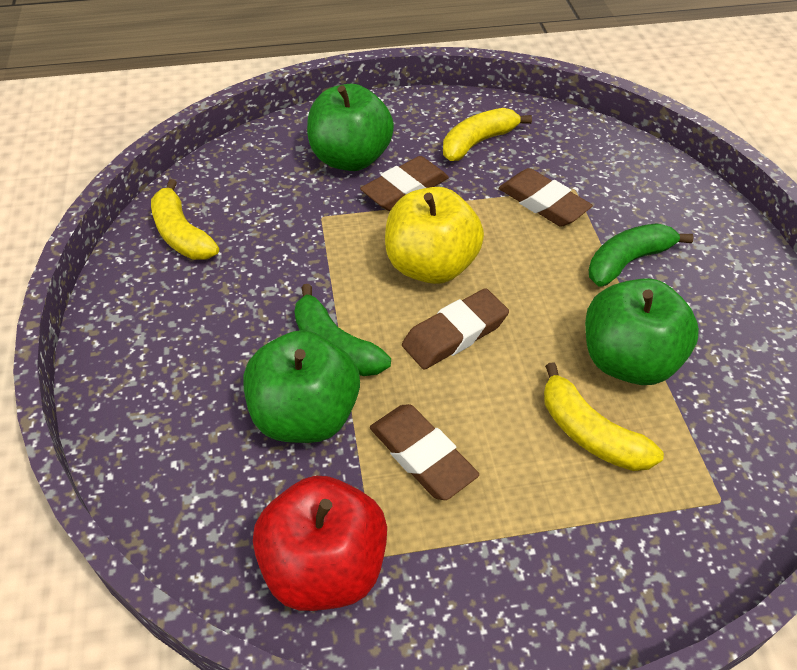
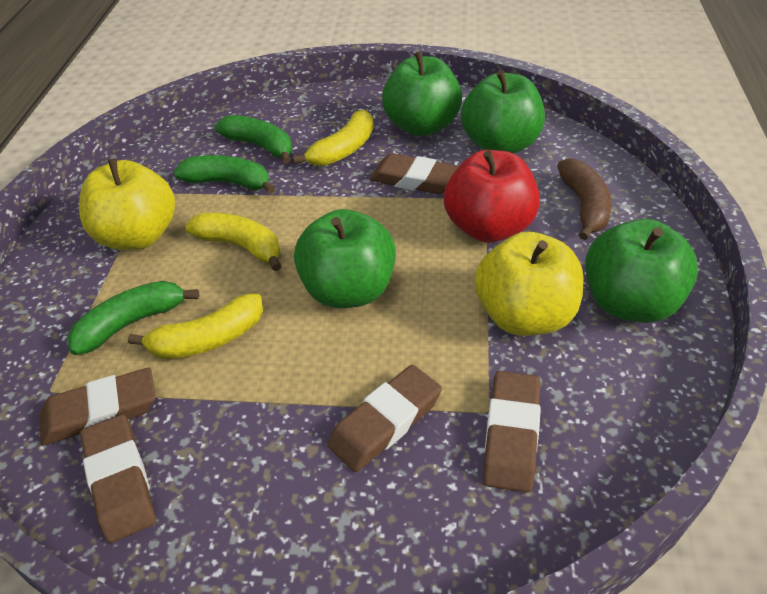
brown banana: none = 0 -> [557,158,611,240] = 1
brown eraser: [360,156,449,211] [370,404,479,500] [402,288,509,369] [499,168,593,226] = 4 -> [40,368,156,445] [80,414,156,543] [327,365,442,472] [370,153,459,194] [483,371,541,493] = 5
green apple: [244,330,360,443] [307,84,394,171] [585,278,699,385] = 3 -> [294,209,396,308] [382,51,462,136] [461,70,545,153] [585,219,698,323] = 4
green banana: [294,284,391,376] [589,223,694,287] = 2 -> [67,281,199,355] [174,155,275,194] [215,115,292,164] = 3
yellow apple: [385,187,484,284] = 1 -> [79,158,175,250] [475,232,583,336] = 2

